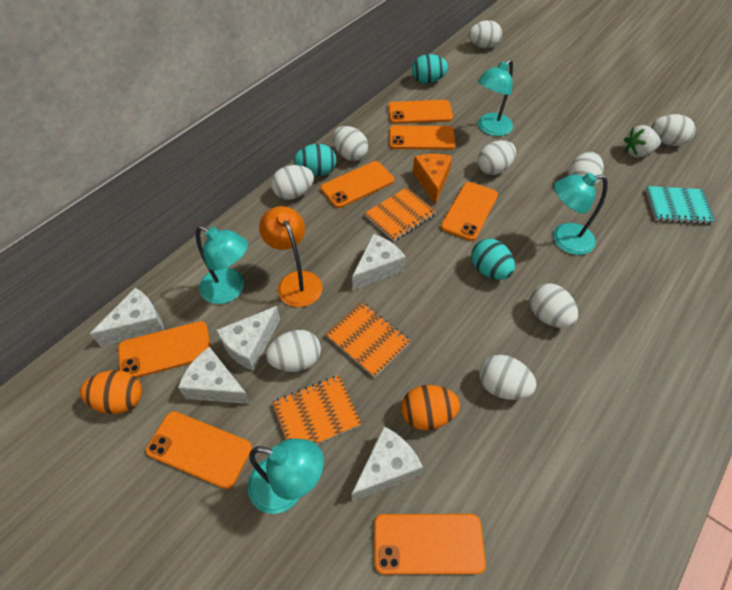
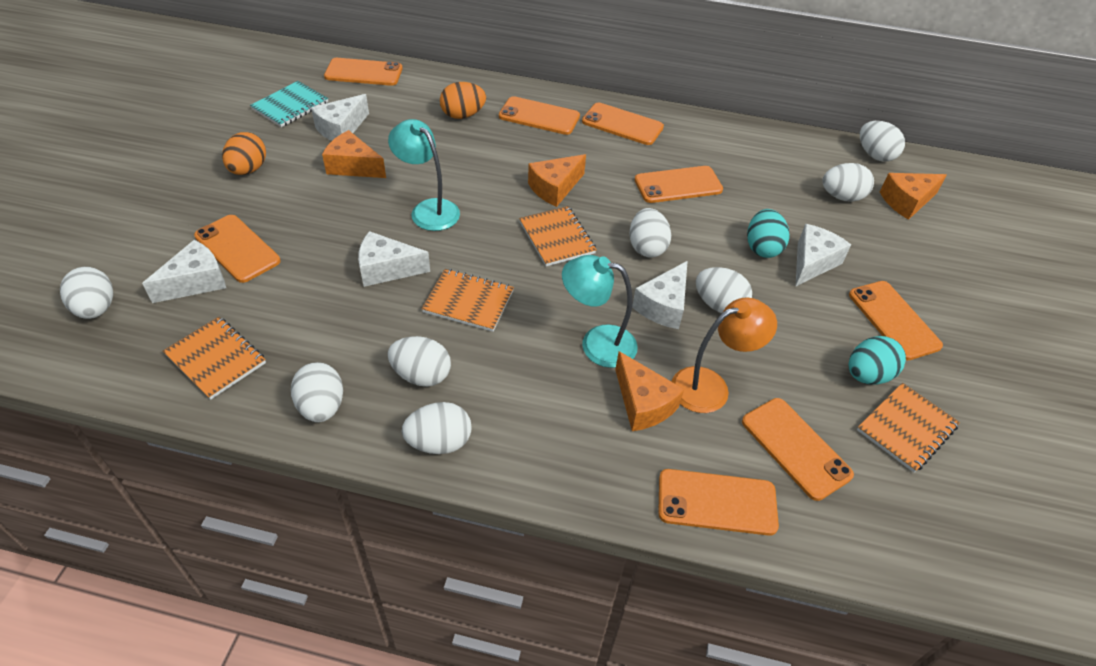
orange cheese: [413,154,452,204] = 1 -> [322,130,386,178] [528,154,586,207] [615,351,684,431] [880,173,947,220] = 4
orange notebook: [272,375,362,444] [326,302,411,378] [364,187,437,241] = 3 -> [163,317,266,400] [421,269,514,332] [519,206,597,266] [857,383,960,473] = 4
orange phone: [118,321,211,378] [146,411,252,489] [321,161,394,208] [374,514,486,574] [388,100,453,124] [389,125,456,150] [441,182,498,241] = 7 -> [194,215,281,283] [324,58,403,86] [499,96,580,135] [582,102,664,145] [635,166,723,203] [658,469,779,536] [742,398,854,501] [849,281,943,360] = 8
turquoise egg: [294,144,336,176] [412,54,448,84] [471,239,515,280] = 3 -> [747,209,789,258] [848,336,906,385] = 2
turquoise lamp: [196,225,248,304] [248,439,324,514] [478,59,513,136] [553,173,608,255] = 4 -> [388,119,460,231] [562,255,638,368] = 2
white egg: [266,330,321,372] [271,165,314,200] [333,126,368,161] [468,20,502,48] [477,140,516,175] [479,355,537,400] [530,283,578,328] [568,152,604,186] [651,114,695,146] = 9 -> [60,267,113,319] [291,362,343,422] [388,336,451,387] [401,402,471,454] [630,208,671,258] [696,267,752,313] [822,163,874,202] [860,121,905,162] = 8
white strawberry: [624,125,661,158] = 1 -> none = 0

